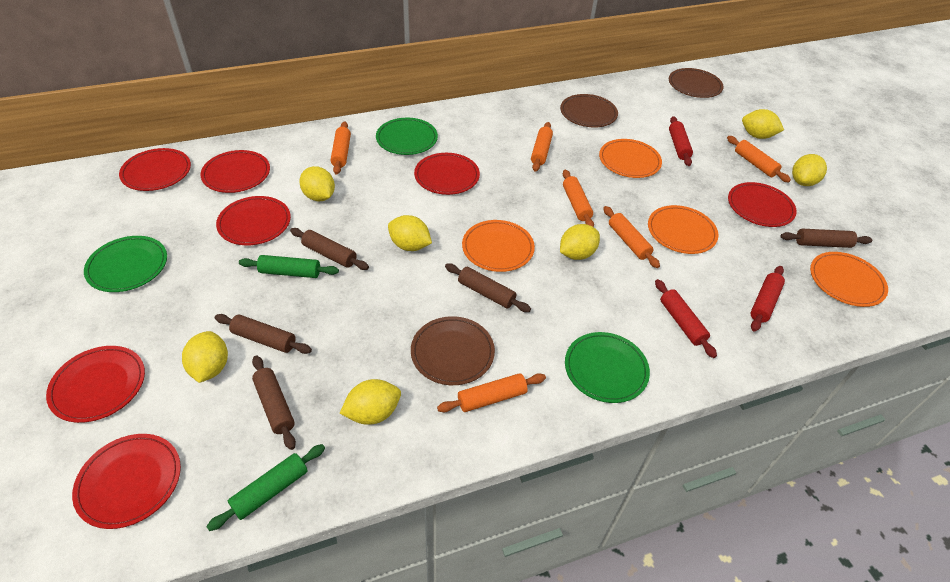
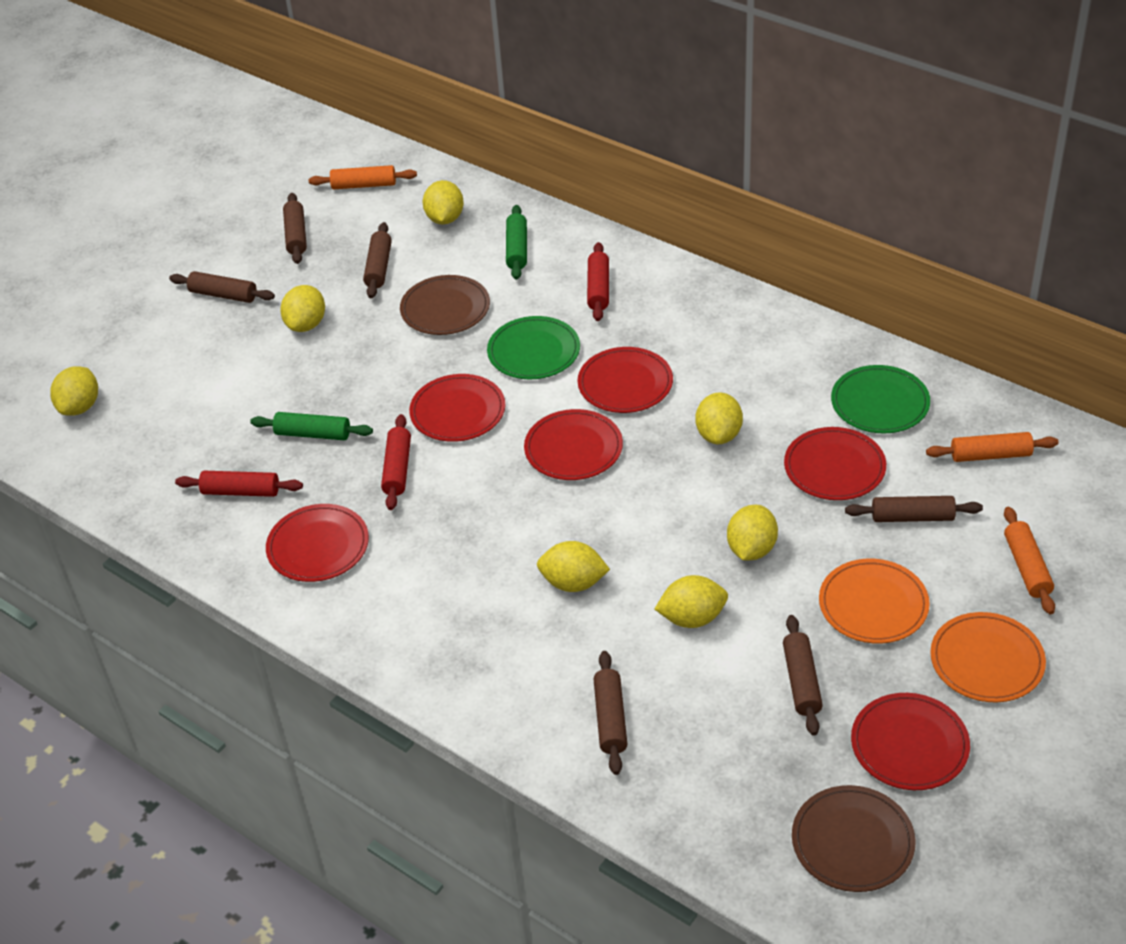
brown plate: [411,316,495,385] [560,94,618,127] [669,68,724,98] = 3 -> [400,275,490,335] [792,785,915,892] = 2
brown rolling pin: [215,314,312,354] [252,355,296,450] [290,228,369,270] [445,263,531,312] [780,229,873,248] = 5 -> [169,271,275,303] [283,193,307,264] [363,222,392,298] [594,651,627,775] [783,615,823,736] [845,496,983,522] = 6
green plate: [84,236,167,292] [376,118,438,155] [565,332,650,403] = 3 -> [487,316,580,379] [831,365,930,434] = 2
orange plate: [462,220,535,272] [599,139,662,178] [648,205,718,254] [810,252,888,307] = 4 -> [819,559,930,644] [930,612,1046,702] = 2
orange rolling pin: [331,121,351,175] [437,373,546,412] [531,122,553,172] [563,170,594,227] [603,206,660,268] [727,136,791,183] = 6 -> [309,165,417,189] [926,432,1059,462] [1004,507,1055,614] = 3
red plate: [46,346,145,423] [72,434,181,529] [119,148,191,191] [201,150,270,193] [216,196,291,245] [414,153,480,195] [728,182,797,227] = 7 -> [266,504,369,582] [409,374,505,442] [524,409,623,480] [578,347,673,413] [784,427,886,500] [851,693,970,790] = 6

